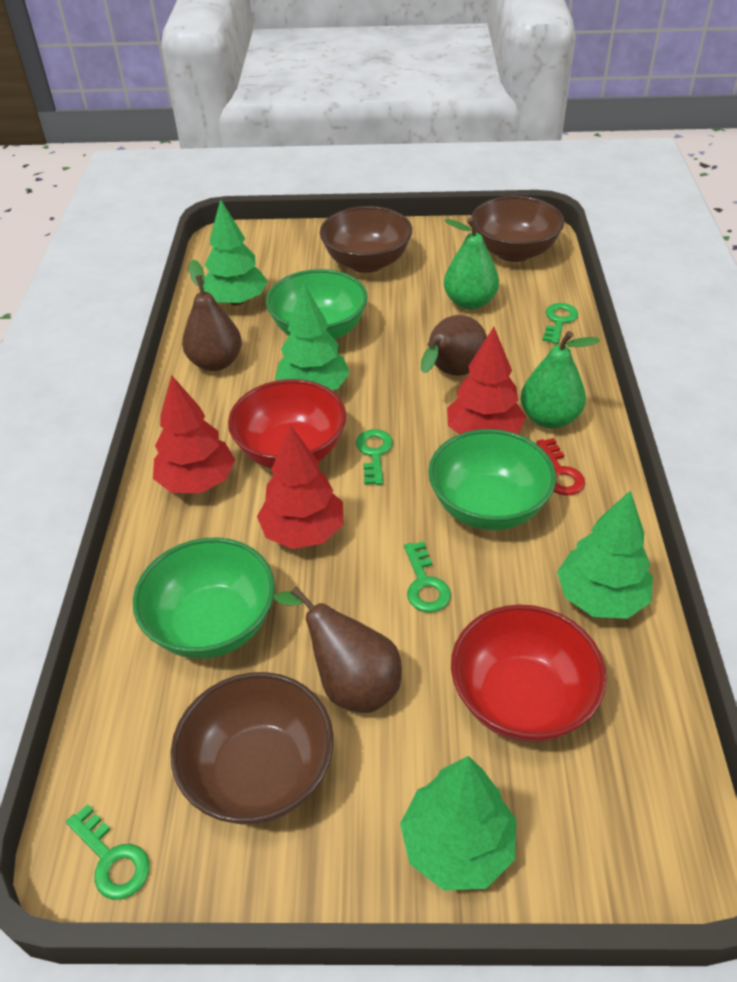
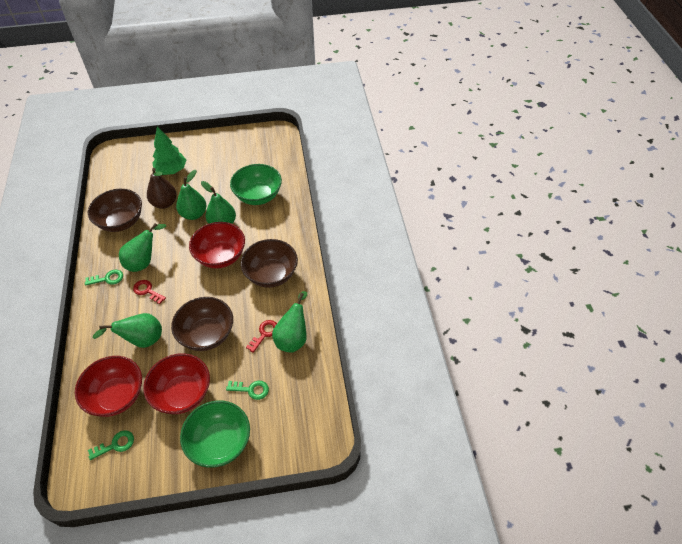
brown pear: [182,260,242,371] [274,587,402,713] [421,315,487,376] = 3 -> [147,168,177,209] = 1
green bowl: [133,538,275,659] [266,269,368,339] [428,429,556,530] = 3 -> [180,400,250,468] [230,164,282,205] = 2
green key: [66,804,150,900] [356,429,393,485] [404,541,451,613] [542,303,578,344] = 4 -> [85,270,123,286] [88,431,134,460] [226,381,269,400] = 3
green pear: [444,218,499,310] [521,331,600,429] = 2 -> [92,313,162,348] [119,223,166,272] [176,170,206,220] [201,181,236,224] [272,291,307,353] = 5
green tree: [203,199,268,306] [275,284,350,390] [400,756,516,890] [557,490,653,619] = 4 -> [152,126,186,175] = 1
red bowl: [228,379,346,469] [451,604,607,743] = 2 -> [75,356,142,417] [143,353,210,414] [189,222,245,269] = 3
red key: [536,438,585,495] = 1 -> [133,280,166,304] [246,320,277,353] = 2
red tree: [153,375,235,493] [257,425,343,549] [447,327,526,435] = 3 -> none = 0

